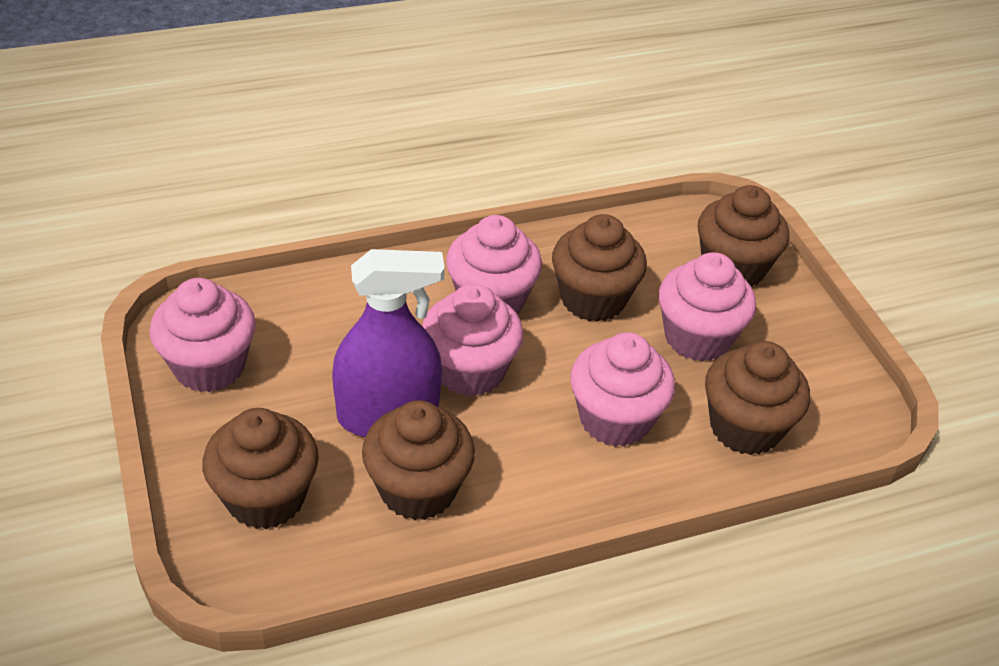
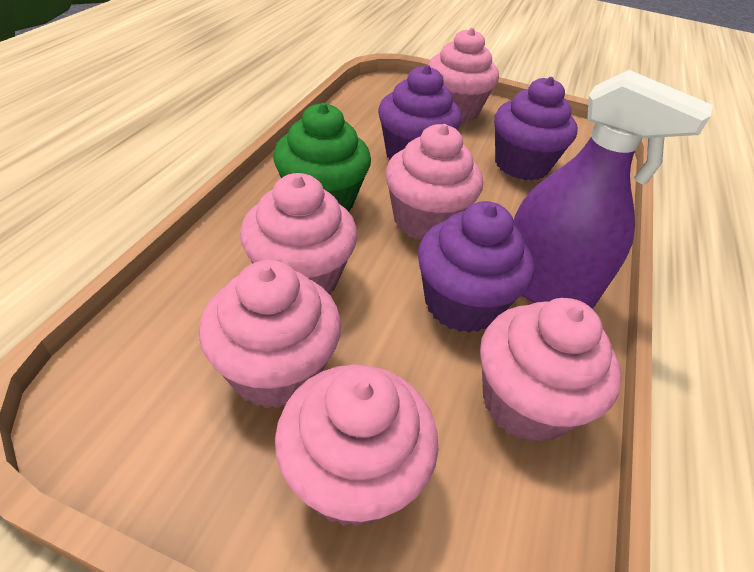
brown cupcake: [202,408,319,529] [362,400,475,520] [552,214,647,322] [698,185,789,287] [705,341,810,455] = 5 -> none = 0
green cupcake: none = 0 -> [273,103,371,212] = 1
pink cupcake: [149,278,256,392] [422,284,524,397] [446,215,542,314] [570,332,675,447] [659,252,756,362] = 5 -> [199,260,341,408] [240,173,357,295] [275,365,438,527] [385,124,483,240] [428,28,499,123] [480,298,622,443] = 6
purple cupcake: none = 0 -> [378,65,461,161] [418,201,534,333] [494,77,578,180] = 3

